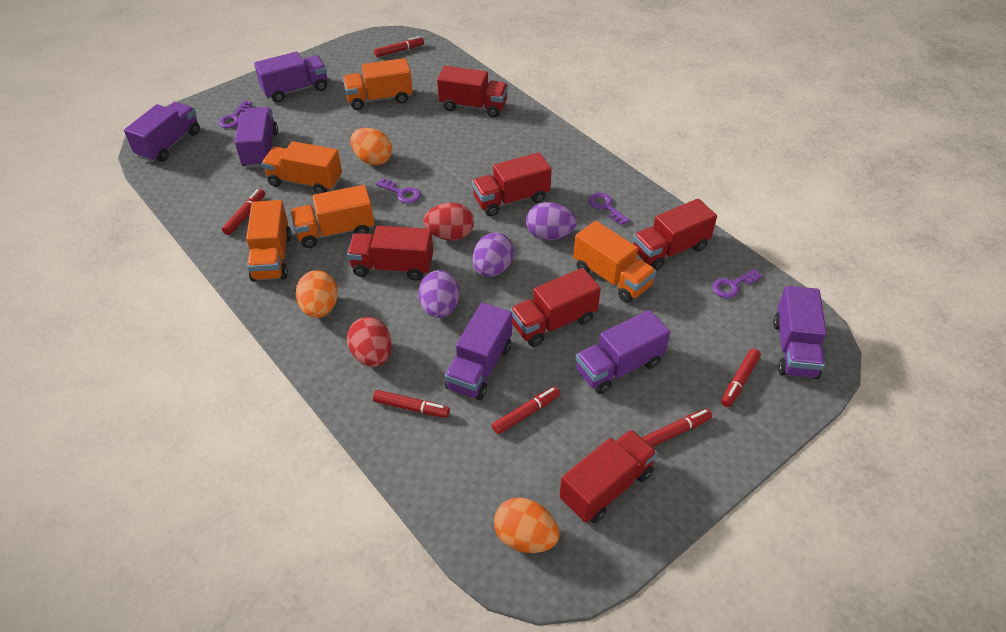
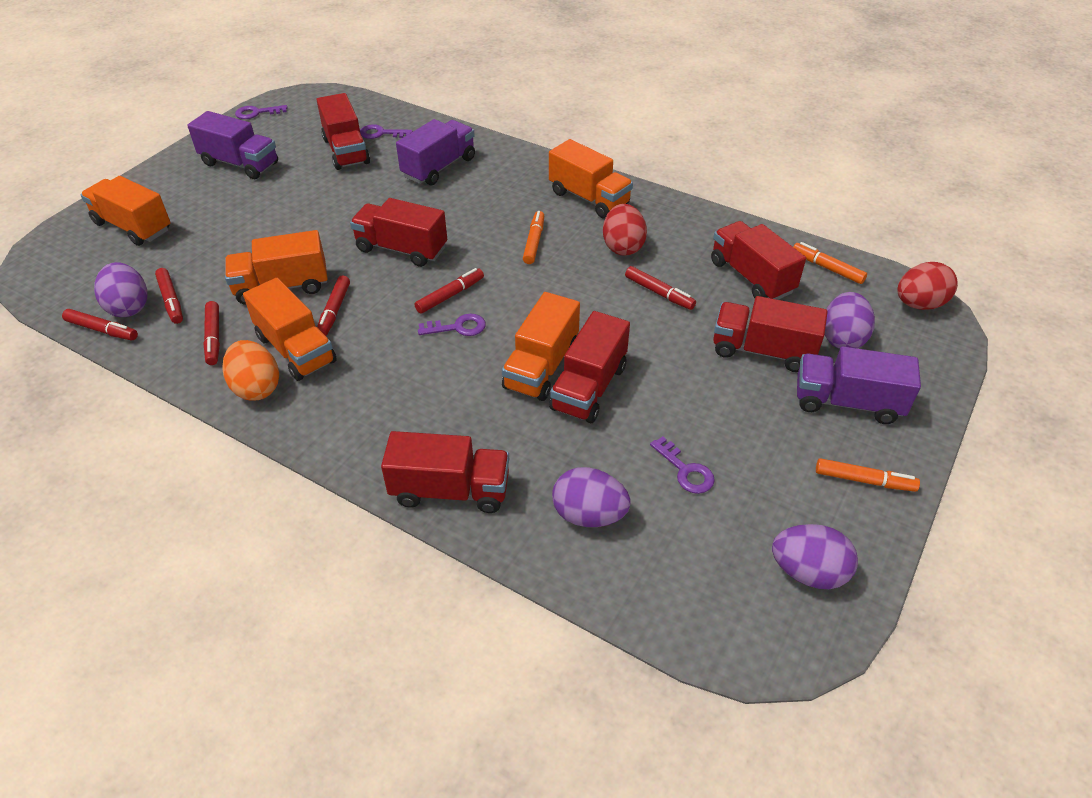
orange egg: [296,270,338,318] [350,128,392,165] [494,498,560,553] = 3 -> [222,340,279,401] = 1
orange marker: none = 0 -> [523,211,544,264] [793,242,867,284] [816,458,920,492] = 3
purple egg: [419,270,460,318] [473,233,514,277] [526,202,577,240] = 3 -> [94,262,147,317] [552,467,631,527] [772,524,858,589] [825,292,875,349] = 4
purple truck: [124,102,200,162] [235,107,278,168] [254,52,327,102] [445,303,512,400] [576,310,670,394] [773,286,827,379] = 6 -> [187,111,278,179] [396,119,475,185] [797,346,921,424] = 3

